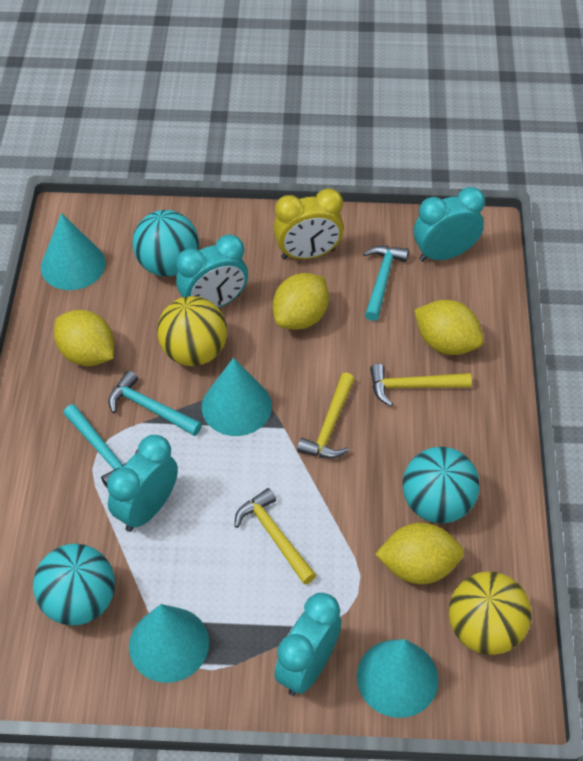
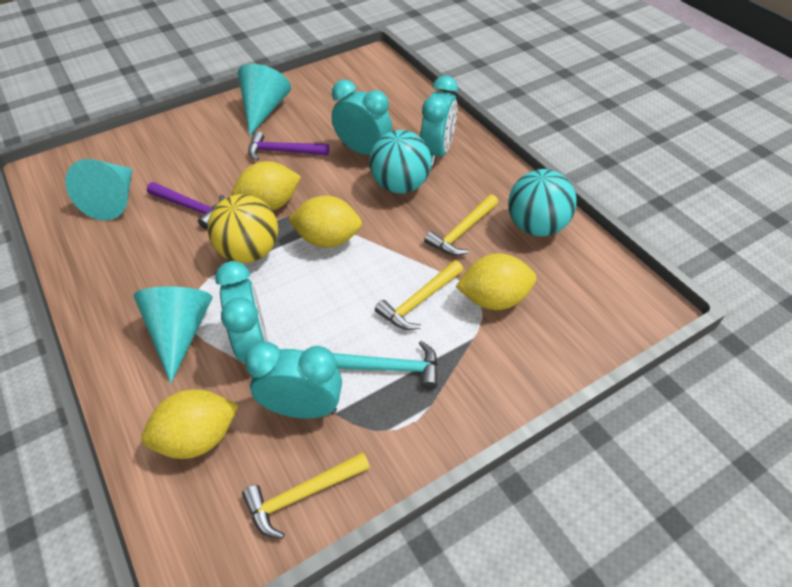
purple hammer: none = 0 -> [147,182,225,229] [248,131,329,161] = 2
turquoise ball: [33,544,115,626] [132,210,199,277] [403,447,479,523] = 3 -> [369,130,432,194] [508,169,577,236] = 2
turquoise cone: [41,213,105,290] [129,604,209,683] [202,358,272,436] [357,639,439,718] = 4 -> [65,159,132,220] [133,286,213,383] [238,64,291,136] = 3
turquoise hammer: [63,404,139,487] [108,371,202,436] [363,246,409,321] = 3 -> [333,341,438,390] = 1
yellow ball: [157,296,227,366] [449,572,532,655] = 2 -> [208,194,278,263] = 1
yellow clock: [273,188,344,260] = 1 -> none = 0

